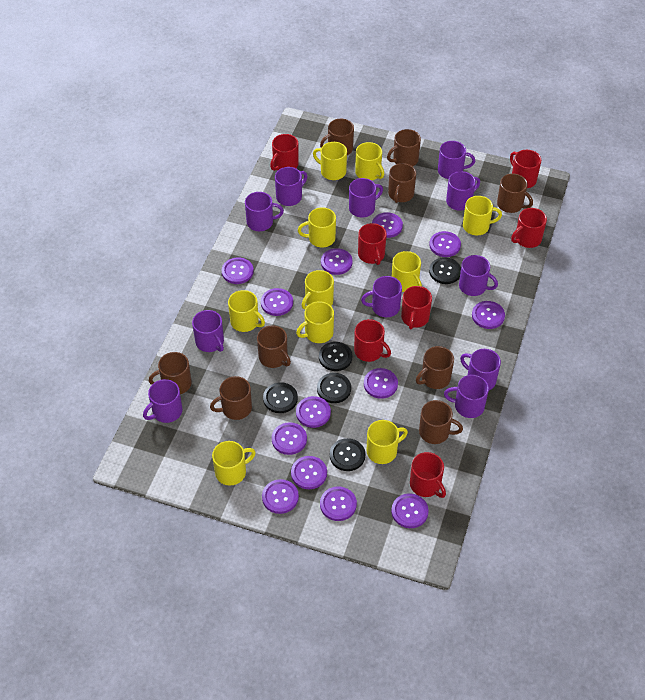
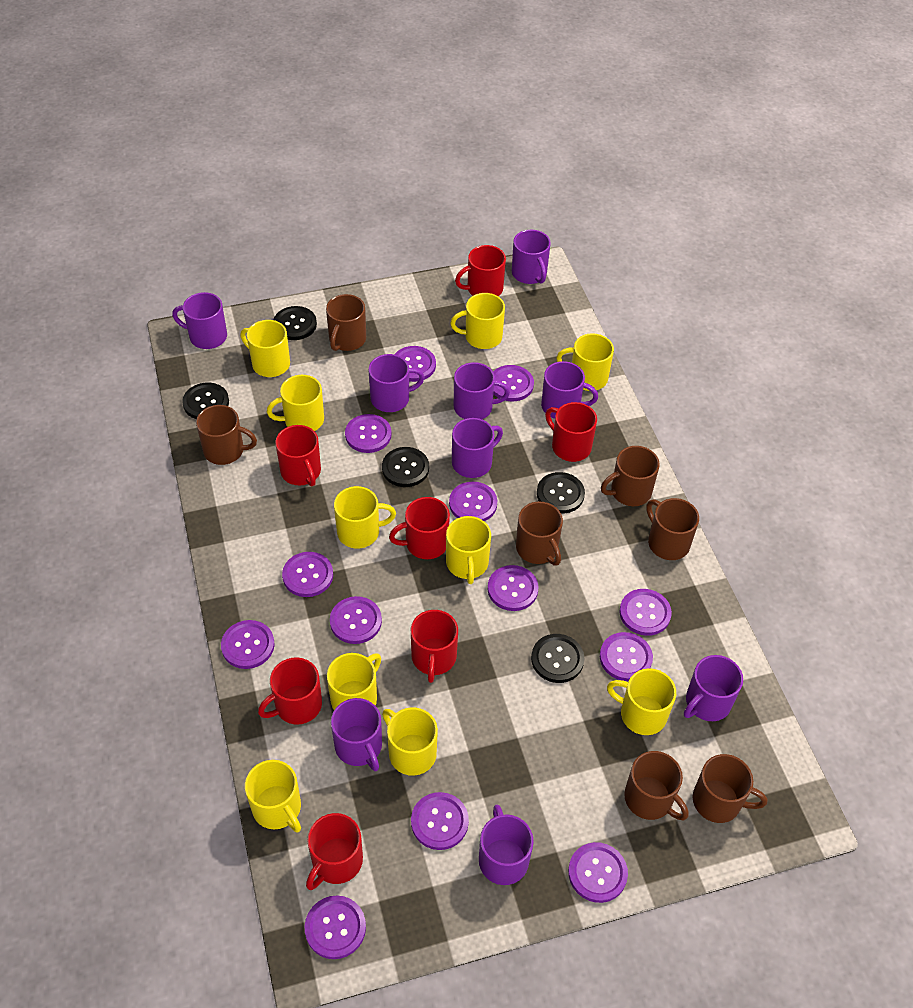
brown mug: [149,352,192,394] [210,376,252,420] [257,325,291,368] [320,119,354,155] [387,129,421,166] [388,163,416,203] [416,346,454,389] [419,400,463,444] [497,174,533,213] = 9 -> [196,405,257,465] [326,294,366,351] [516,502,563,566] [601,446,660,506] [624,751,689,820] [646,498,699,560] [693,754,767,823] = 7
purple mug: [143,379,183,423] [192,310,224,352] [245,192,284,231] [275,167,307,206] [349,178,383,218] [361,276,402,317] [438,141,475,179] [444,375,489,418] [446,171,480,211] [459,255,498,296] [460,349,501,390] = 11 -> [172,292,227,349] [331,698,382,771] [368,354,425,412] [452,418,503,478] [454,362,510,419] [479,804,534,885] [512,230,551,284] [541,361,598,419] [684,655,743,721] = 9

